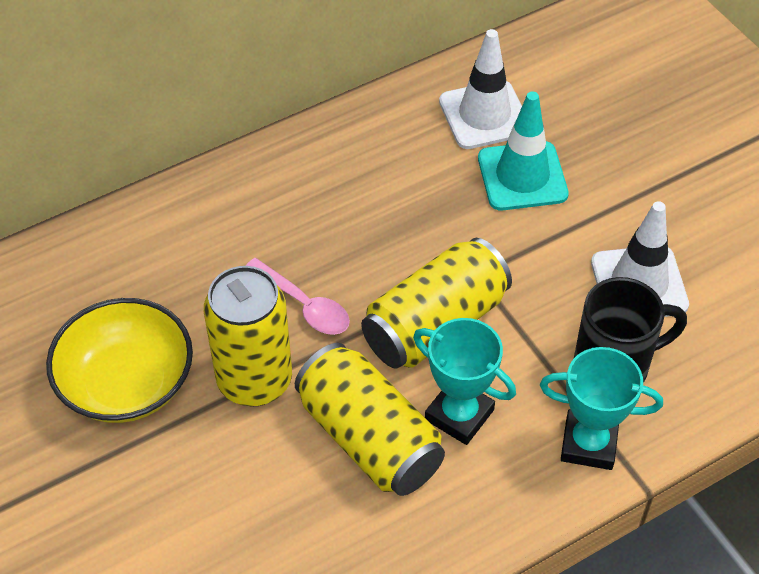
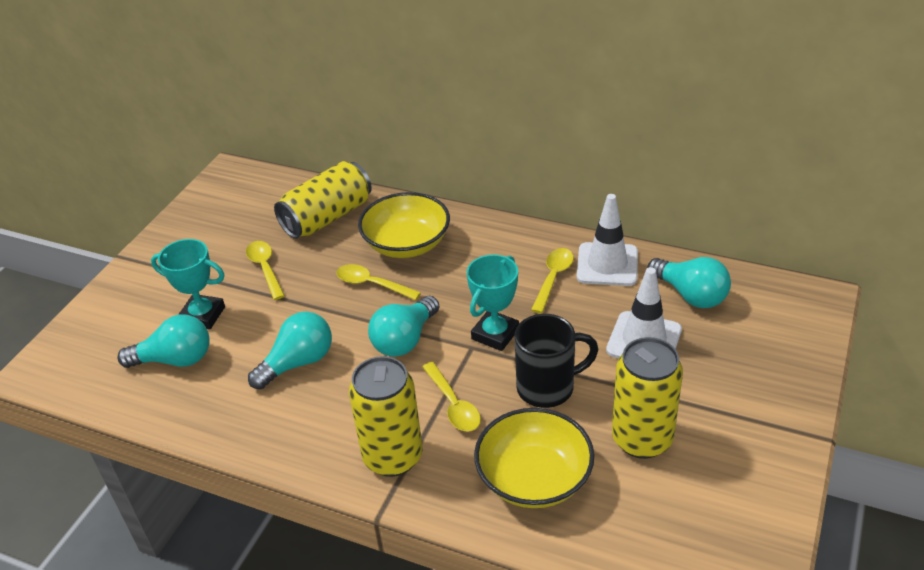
pink spoon: [245,258,350,335] = 1 -> none = 0
turquoise light bulb: none = 0 -> [117,314,210,368] [248,311,332,389] [368,296,439,357] [647,257,731,308] = 4
turquoise traffic cone: [478,92,569,210] = 1 -> none = 0
yellow bowl: [46,298,193,423] = 1 -> [358,192,450,258] [474,408,595,508] = 2
yellow spoon: none = 0 -> [246,241,285,300] [336,264,421,300] [422,362,481,432] [531,248,574,313] = 4

